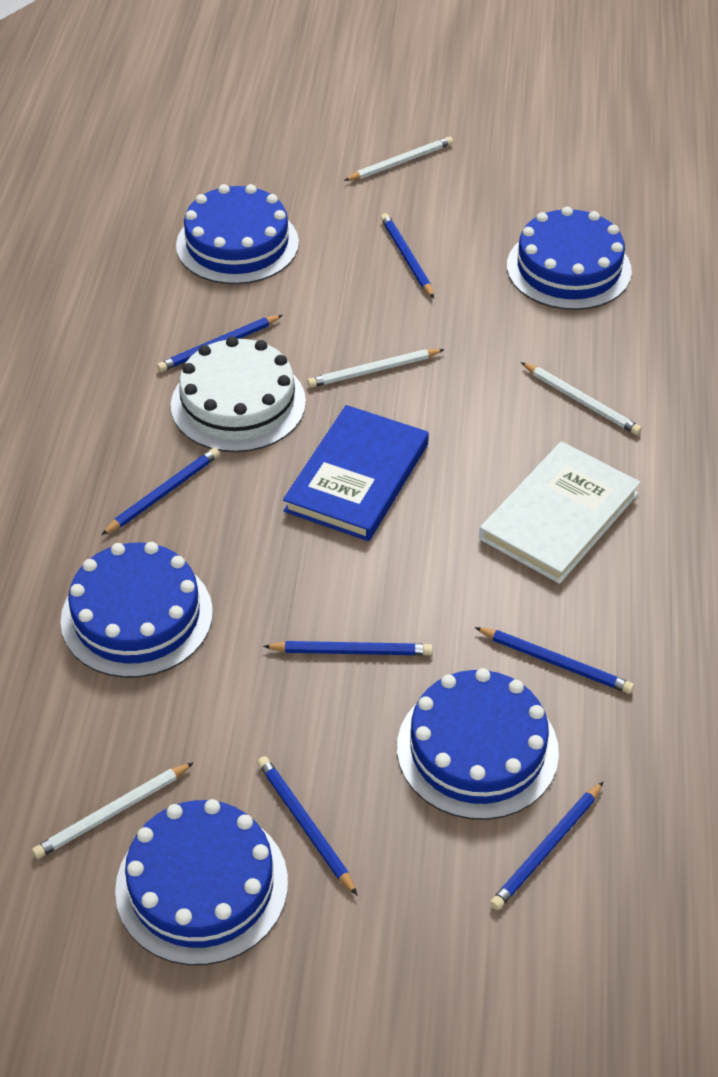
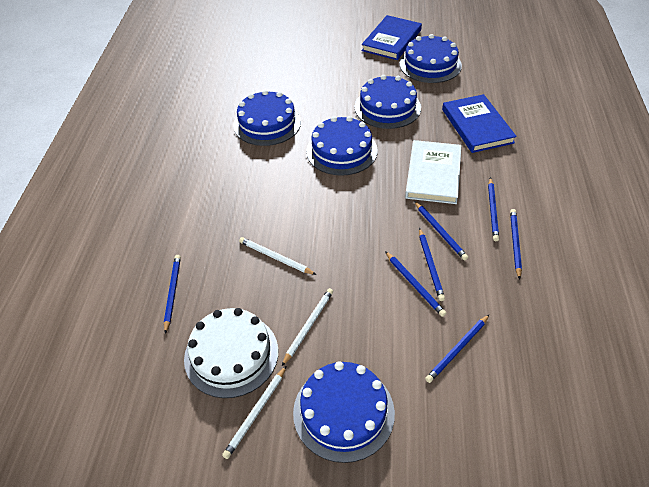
blue book: [283,405,429,541] = 1 -> [362,15,422,60] [442,94,517,153] = 2
white pencil: [32,762,194,859] [307,349,445,388] [344,136,453,181] [521,362,642,435] = 4 -> [222,366,286,459] [239,237,316,275] [282,288,333,366] = 3

